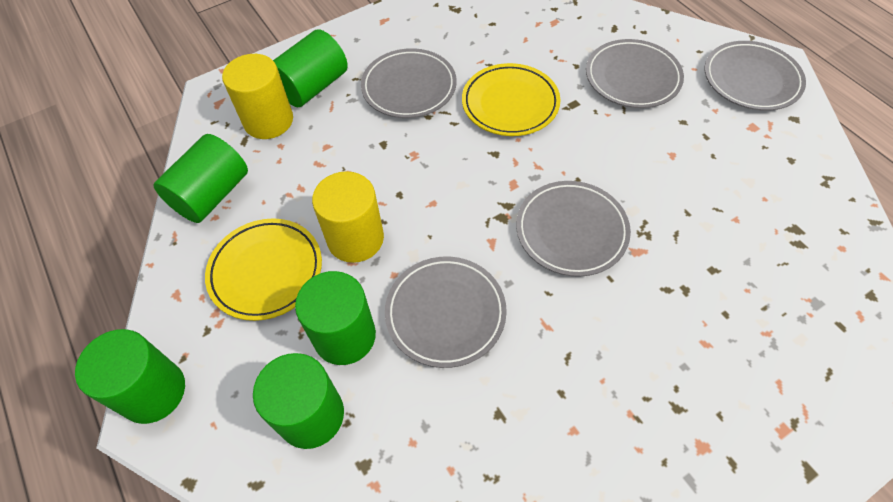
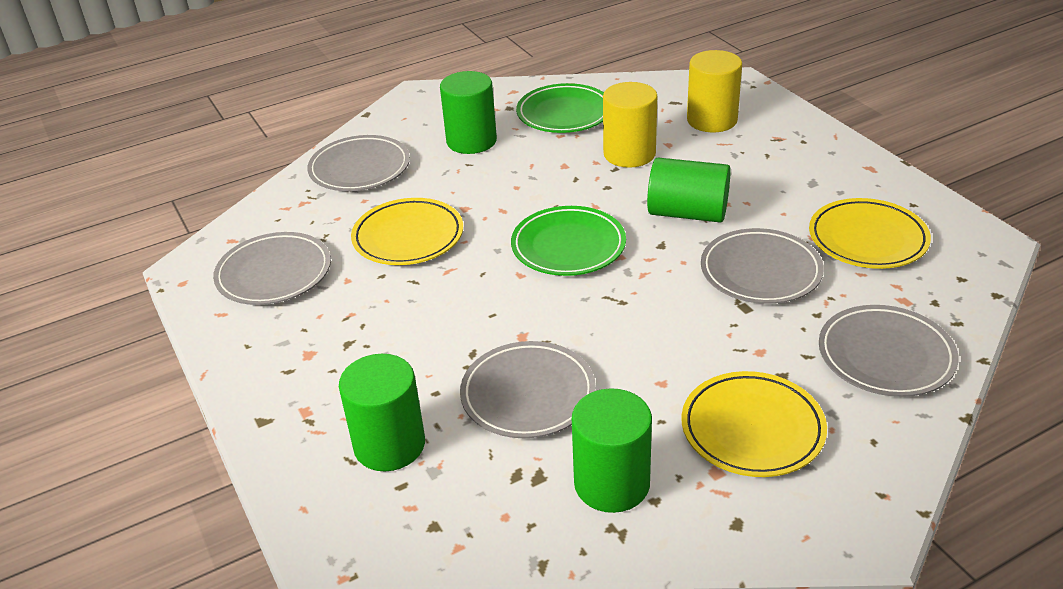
green cylinder: [75,329,185,424] [153,134,248,223] [253,353,344,449] [273,30,348,107] [295,271,376,365] = 5 -> [339,354,425,471] [440,71,497,154] [572,388,652,513] [647,158,731,223] = 4
green plate: none = 0 -> [511,206,626,276] [516,83,604,133] = 2
yellow plate: [205,218,322,321] [462,63,560,136] = 2 -> [351,198,463,265] [681,371,827,477] [809,198,931,269] = 3

